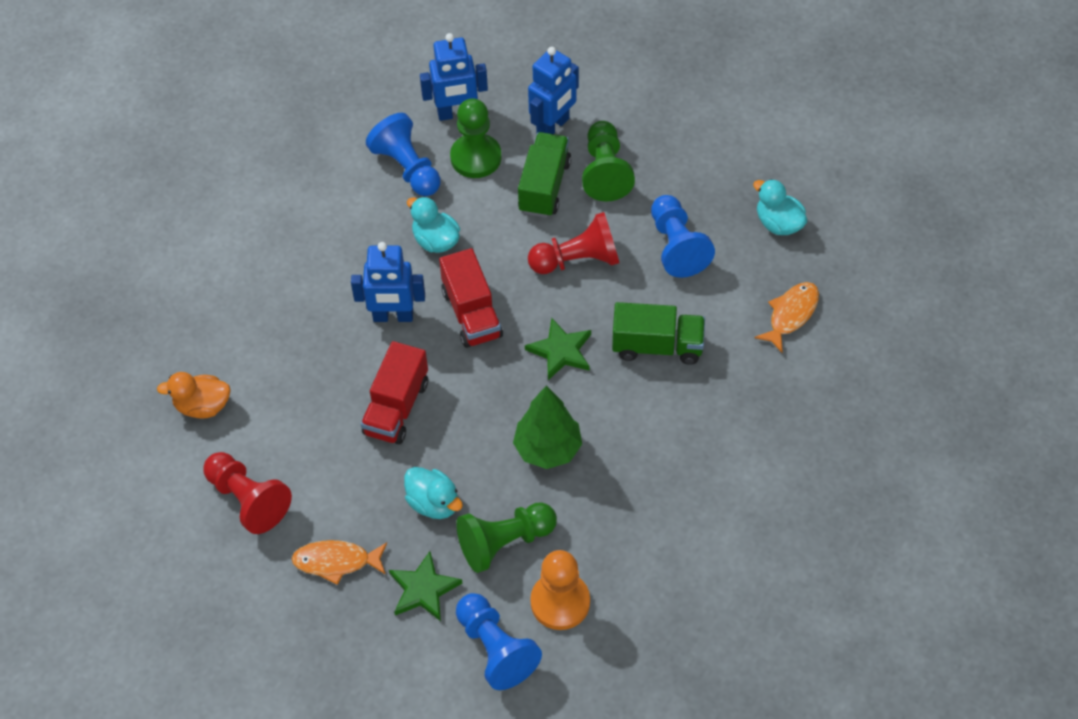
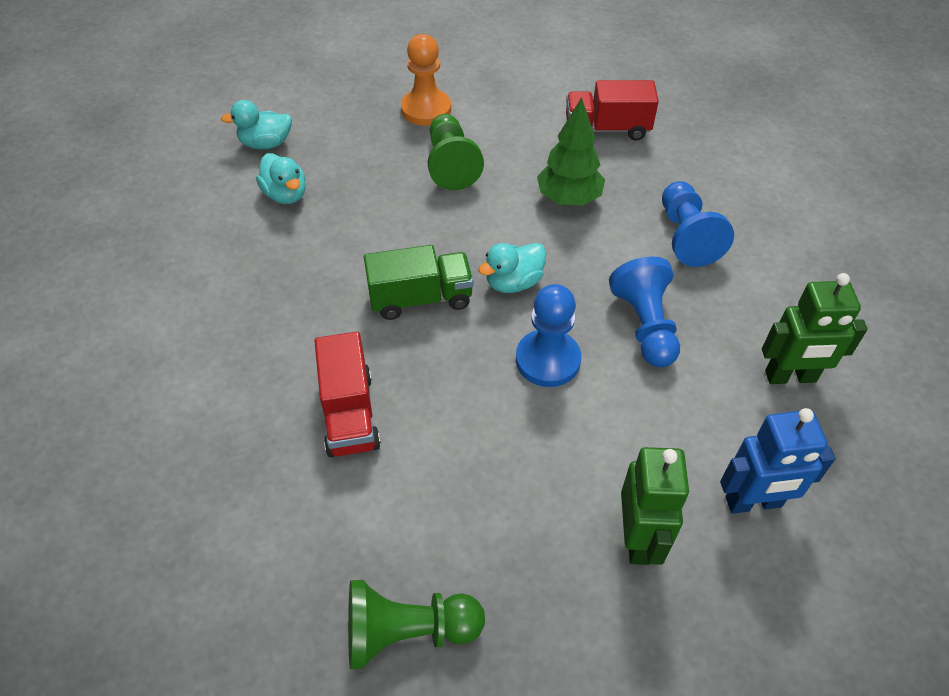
blue robot: [351,242,425,322] [420,33,488,121] [528,47,579,134] = 3 -> [720,408,836,514] = 1
green pawn: [450,99,501,178] [456,502,557,573] [582,121,635,201] = 3 -> [348,580,485,669] [428,114,484,190] = 2
green robot: none = 0 -> [621,447,689,565] [762,273,868,384] = 2
green star: [389,551,462,621] [525,318,591,380] = 2 -> none = 0
green truck: [518,132,571,218] [612,302,705,365] = 2 -> [364,245,473,320] = 1
orange duck: [157,372,231,419] = 1 -> none = 0
orange fish: [291,540,387,585] [754,282,819,353] = 2 -> none = 0
red pawn: [204,452,292,534] [528,212,619,274] = 2 -> none = 0

